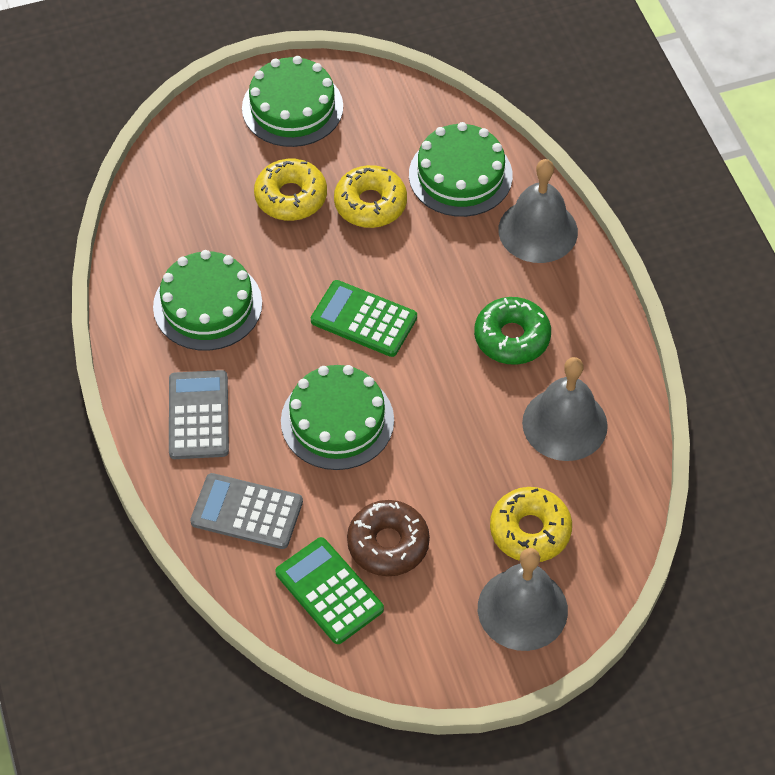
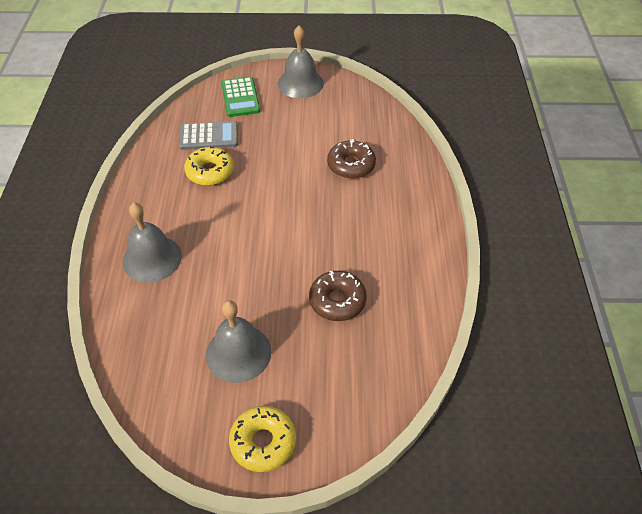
brown donut: [347,500,430,576] = 1 -> [309,270,367,321] [327,139,376,179] = 2
green cake: [153,250,262,351] [242,56,343,147] [281,365,394,470] [409,122,513,217] = 4 -> none = 0
green calculator: [276,537,384,644] [311,280,417,357] = 2 -> [221,77,260,117] = 1
green donut: [474,297,551,365] = 1 -> none = 0
grey calculator: [169,370,229,459] [190,473,303,549] = 2 -> [179,121,238,150] = 1
yellow donut: [254,159,327,221] [334,165,407,228] [490,487,572,562] = 3 -> [184,147,234,186] [229,406,296,472] = 2

